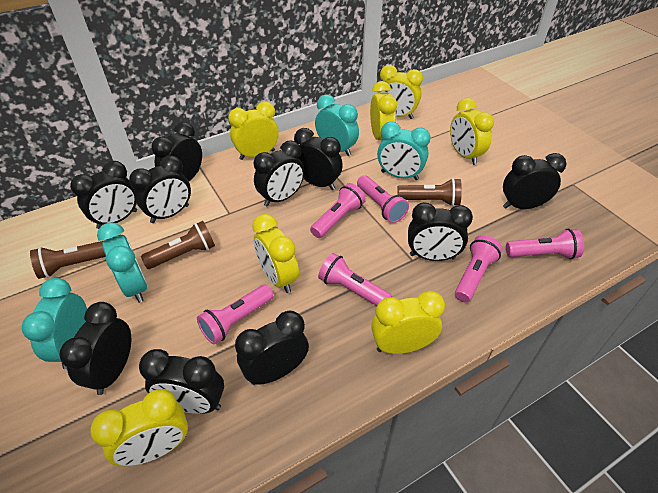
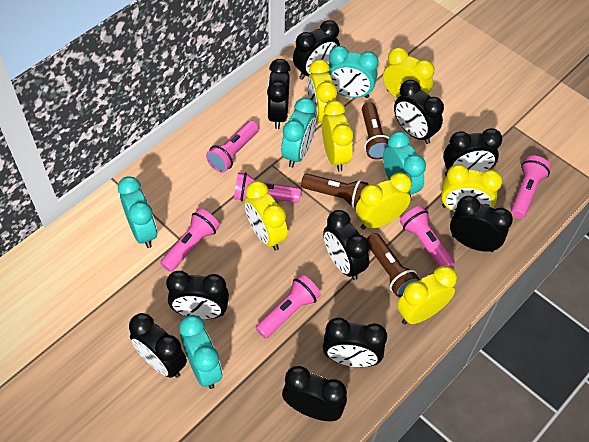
turquoise clock: [22,278,87,369] [97,222,147,303] [315,94,359,156] [377,122,430,180] = 4 -> [118,176,157,248] [179,315,222,389] [281,98,316,168] [327,46,378,98] [383,131,426,197] = 5

